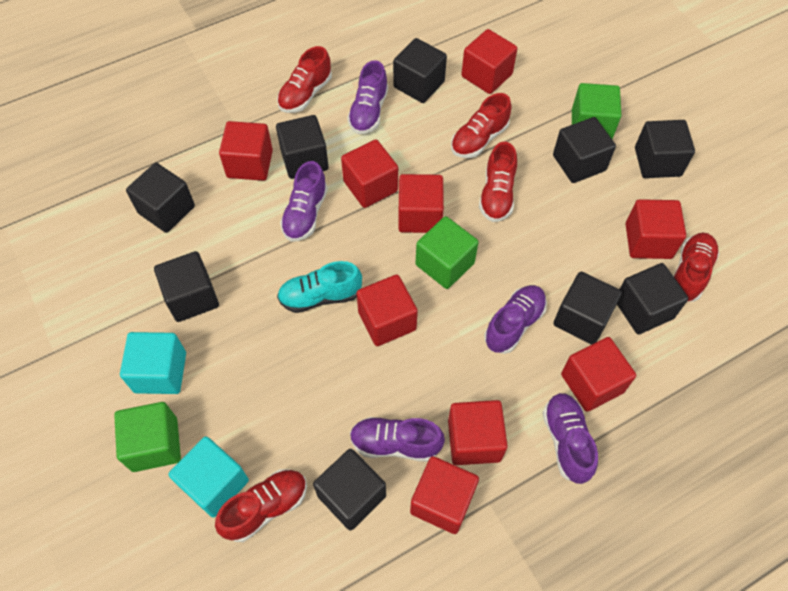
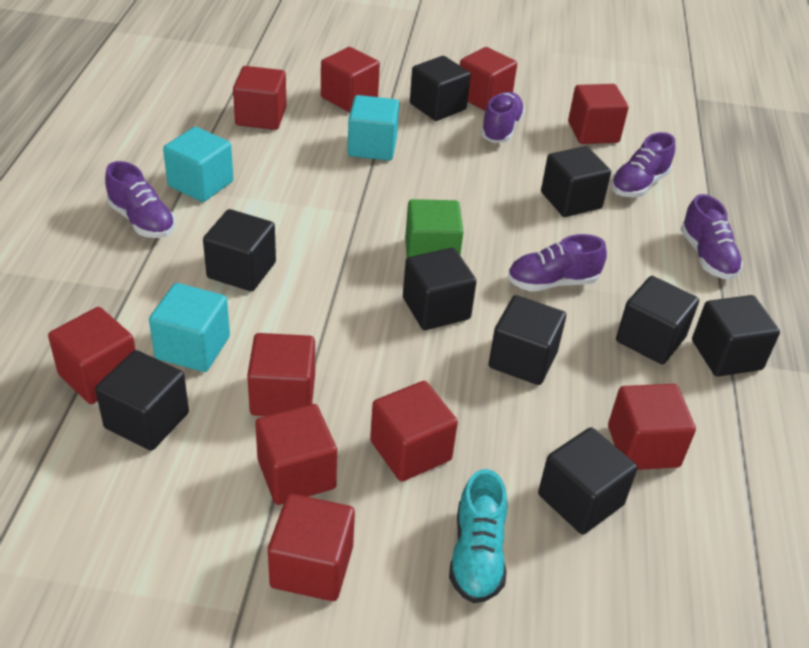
green cube: [114,402,181,472] [416,216,479,289] [572,83,621,139] = 3 -> [405,199,464,258] = 1
red cube: [219,121,273,181] [341,139,398,208] [356,274,418,346] [398,174,444,233] [410,456,479,534] [448,400,508,465] [461,29,517,94] [561,337,636,412] [626,199,686,259] = 9 -> [48,307,136,404] [233,66,286,130] [247,333,315,416] [255,404,337,505] [268,494,355,601] [321,47,380,112] [370,381,458,482] [460,47,517,111] [568,84,629,144] [608,384,696,470] = 10
red shoe: [215,469,307,542] [277,46,332,113] [451,93,512,158] [479,142,517,222] [673,233,719,301] = 5 -> none = 0
turquoise cube: [120,332,186,394] [169,436,249,518] = 2 -> [149,283,230,372] [163,127,234,202] [348,95,399,161] = 3

